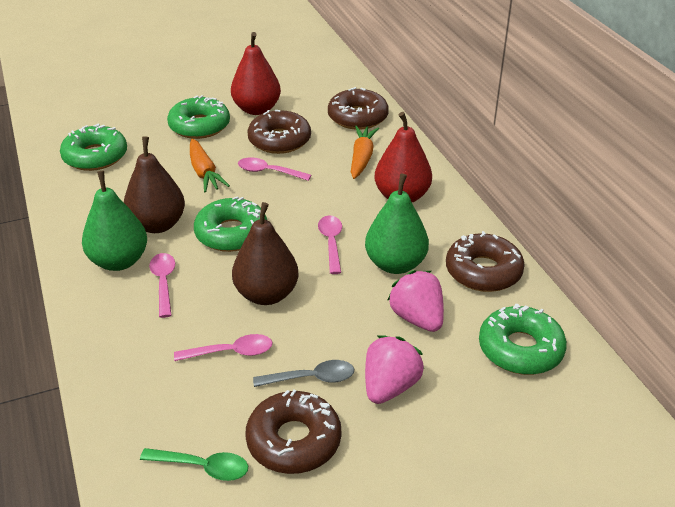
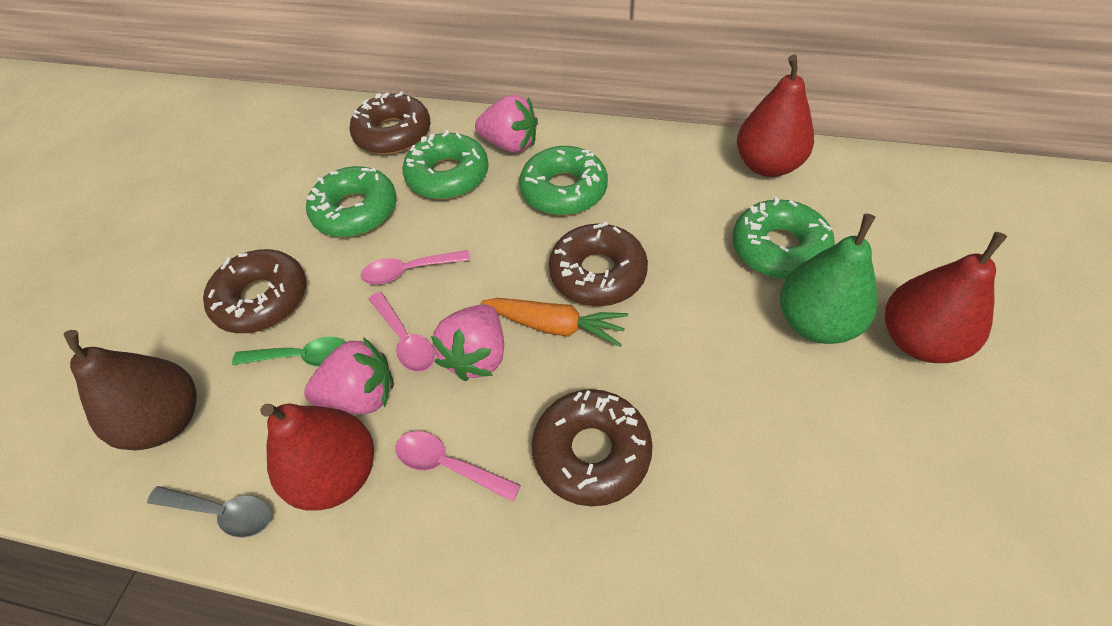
brown pear: [124,136,185,233] [232,202,299,305] = 2 -> [64,330,197,450] = 1
green pear: [82,171,147,271] [365,174,429,274] = 2 -> [780,214,878,344] = 1
orange carrot: [190,139,230,192] [351,126,379,179] = 2 -> [482,298,628,347] = 1
pink spoon: [149,253,175,318] [174,334,273,361] [238,157,311,181] [318,216,342,274] = 4 -> [360,250,470,285] [369,292,435,372] [395,431,521,502] = 3
pink strawberry: [365,335,424,404] [387,270,444,332] = 2 -> [304,337,394,414] [431,304,504,381] [475,95,538,153] = 3
red pear: [231,32,281,115] [375,112,432,202] = 2 -> [260,404,374,510] [737,55,814,177] [885,232,1007,363] = 3

